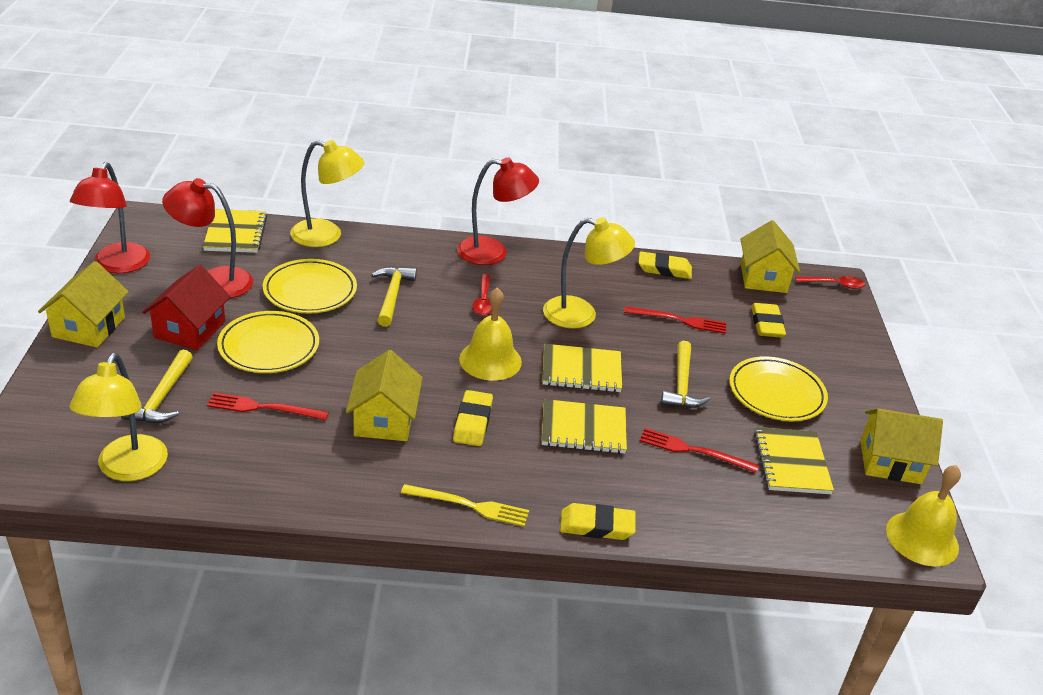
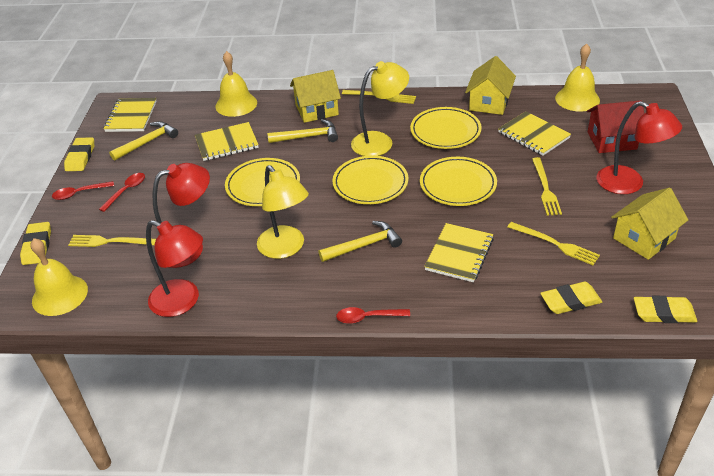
red fork: [207,393,329,420] [624,306,726,334] [640,428,759,473] = 3 -> none = 0
red spoon: [473,274,492,316] [795,276,865,289] = 2 -> [52,181,114,200] [99,173,145,212] [336,307,410,324] = 3
yellow bell: [459,287,522,381] [886,465,961,567] = 2 -> [30,238,88,316] [215,51,257,117] [555,44,600,112] = 3
yellow fork: [401,484,529,527] = 1 -> [68,235,156,247] [342,90,416,104] [508,222,600,265] [532,157,562,216] = 4
yellow house: [38,261,129,348] [346,350,423,441] [741,220,800,293] [860,408,943,484] = 4 -> [290,70,341,123] [465,56,516,115] [611,188,688,260] = 3
yellow lamp: [70,353,168,481] [290,140,364,247] [543,217,635,329] = 3 -> [257,165,309,259] [351,61,409,156] = 2
yellow plate: [217,311,319,373] [263,259,357,313] [729,357,828,421] = 3 -> [225,158,300,206] [332,156,408,204] [410,107,482,149] [420,157,497,206] = 4

